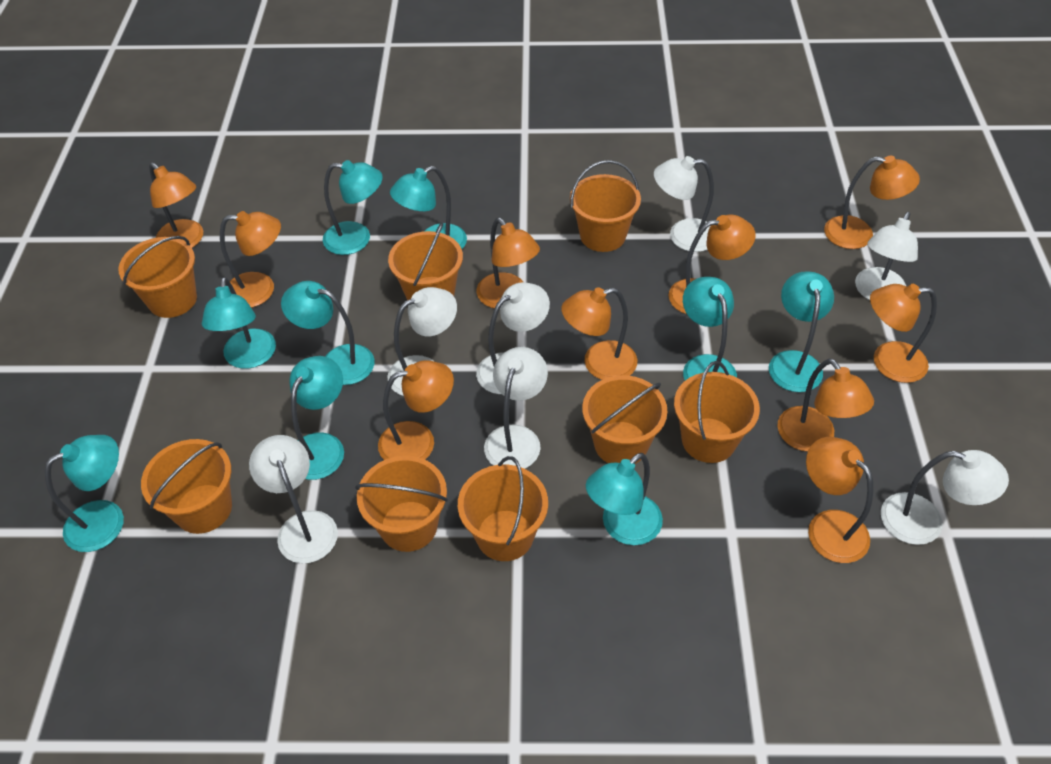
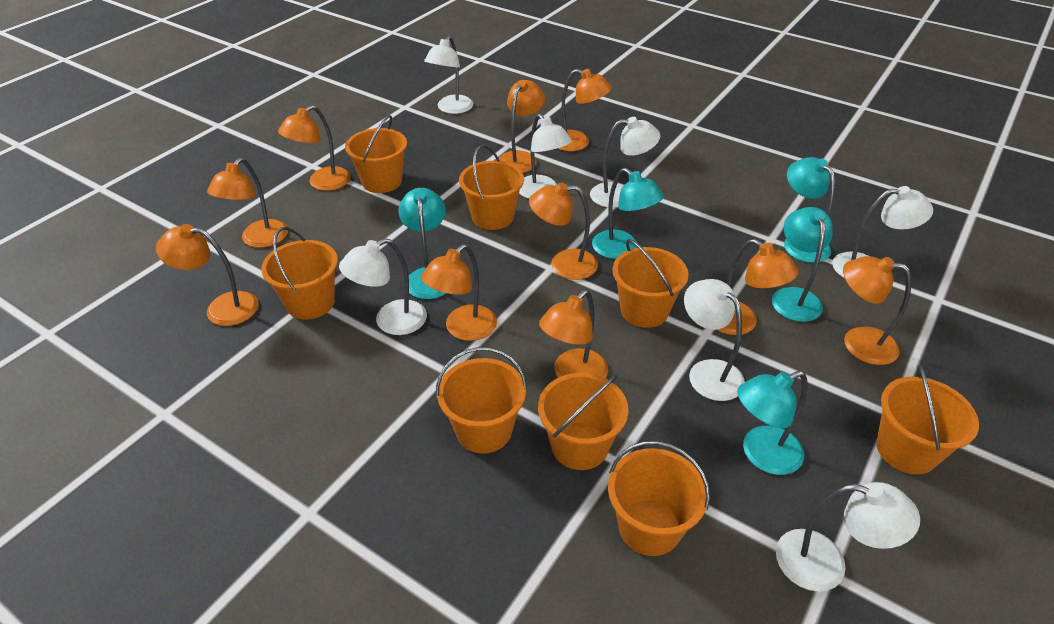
turquoise lamp: [45,435,124,552] [202,277,276,369] [281,281,374,385] [289,356,344,480] [323,160,383,255] [390,166,467,249] [586,453,663,545] [683,277,737,380] [769,271,834,392] = 9 -> [398,188,446,299] [592,168,664,259] [737,371,808,475] [772,207,833,322] [784,157,835,263] = 5

